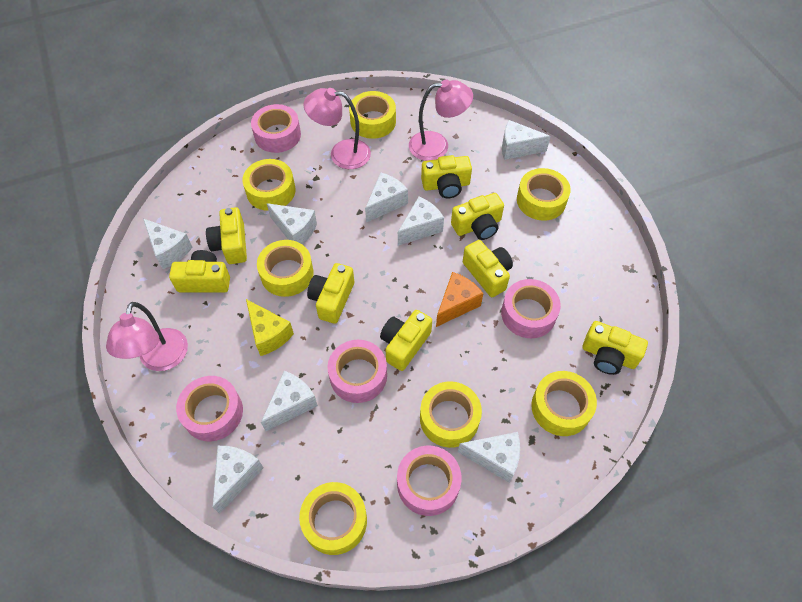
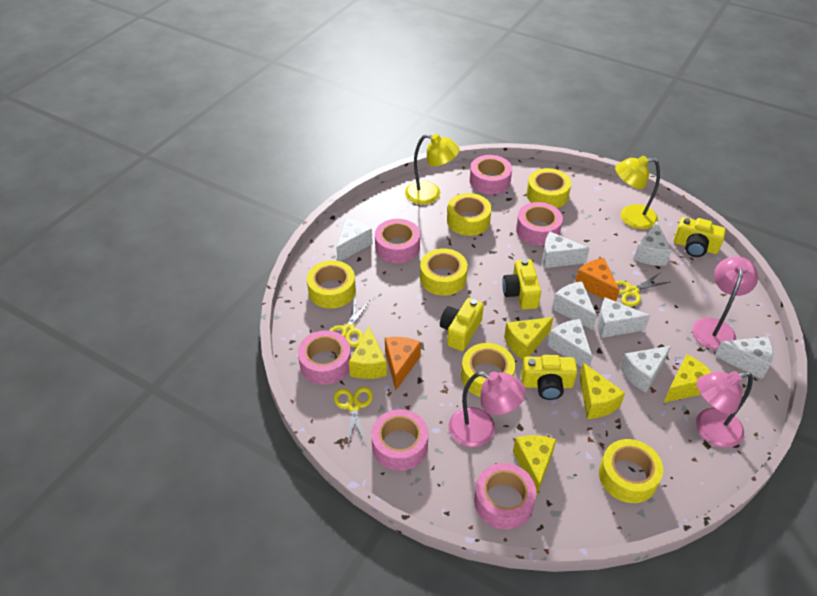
orange cheese: [436,272,484,327] = 1 -> [385,337,421,390] [575,258,620,301] = 2
pink tape: [176,376,243,441] [251,104,301,153] [328,340,387,403] [397,446,462,516] [501,279,561,338] = 5 -> [298,330,351,385] [371,409,428,471] [375,219,420,263] [470,155,512,194] [474,463,536,530] [516,202,563,246] = 6
yellow camera: [169,250,230,293] [206,207,247,264] [307,263,354,324] [380,310,432,371] [421,155,472,199] [451,193,504,240] [463,240,513,297] [582,321,648,375] = 8 -> [440,298,484,351] [502,259,541,309] [521,355,577,400] [674,217,726,257] = 4
yellow cheese: [246,299,294,356] = 1 -> [349,326,387,379] [504,317,553,360] [513,435,556,497] [579,363,625,419] [663,354,711,403] = 5
yellow lamp: none = 0 -> [405,134,460,204] [615,156,660,229] = 2
yellow scissors: none = 0 -> [329,297,371,347] [334,387,373,448] [615,272,670,307] = 3
yellow tape: [242,159,295,211] [257,240,314,297] [299,482,367,555] [349,91,396,139] [420,381,482,448] [517,168,571,221] [531,371,597,436] = 7 -> [307,260,356,309] [420,248,468,296] [447,193,492,236] [461,343,515,397] [527,168,571,208] [599,439,663,503] = 6

